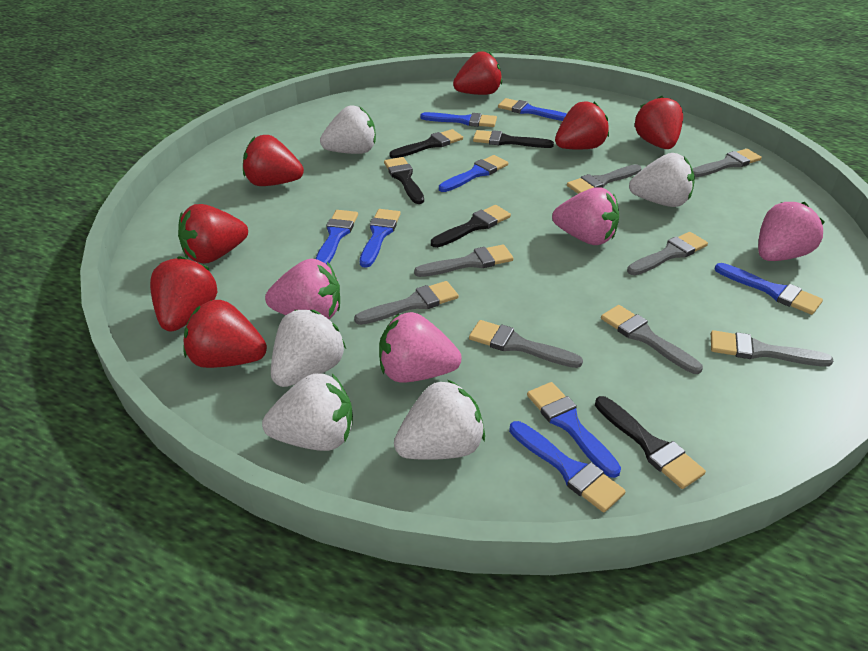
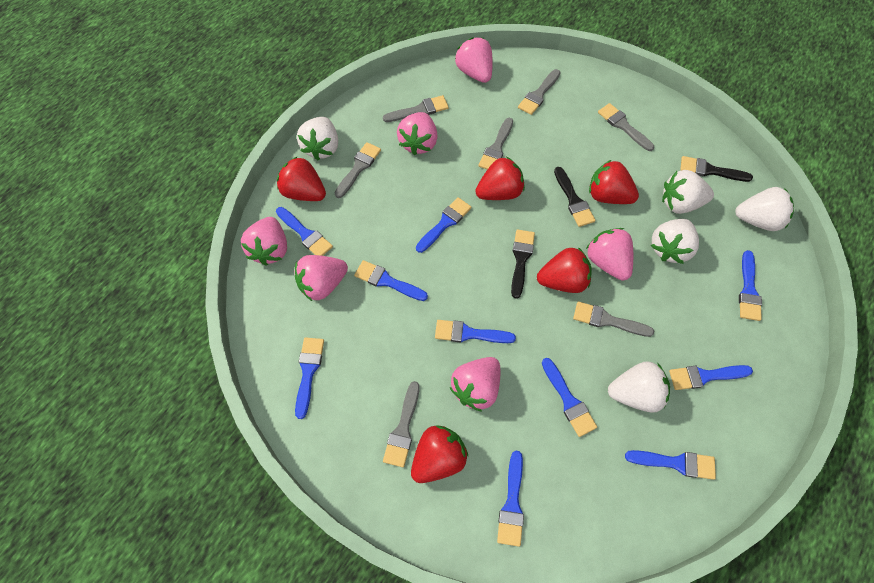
black brush: [384,157,424,204] [389,129,463,158] [431,205,511,248] [473,130,554,148] [595,396,706,489] = 5 -> [511,229,535,299] [554,167,595,227] [680,156,753,182] = 3
blue brush: [316,210,358,264] [360,209,401,268] [420,112,497,127] [439,155,508,192] [498,98,567,121] [509,421,626,513] [527,382,621,478] [715,263,823,315] = 8 -> [276,207,333,256] [295,337,324,419] [354,260,428,301] [416,197,471,253] [435,320,516,343] [497,451,524,547] [542,358,597,437] [625,450,716,480] [669,365,753,390] [739,250,762,321] = 10
grey brush: [354,281,459,325] [414,244,513,277] [469,320,583,368] [567,164,641,194] [601,305,703,374] [627,232,708,275] [693,149,762,177] [711,330,833,367] = 8 -> [335,142,381,198] [383,95,449,122] [383,381,420,467] [478,118,513,169] [518,69,561,115] [573,301,654,337] [598,103,654,151] = 7
pink strawberry: [265,258,340,319] [379,312,462,382] [552,187,619,245] [758,202,825,261] = 4 -> [241,217,287,266] [295,255,348,301] [397,112,437,155] [450,357,500,412] [455,38,493,83] [586,228,633,281] = 6
red strawberry: [150,256,217,331] [178,204,248,264] [183,300,267,368] [243,135,304,186] [453,51,502,95] [555,101,609,150] [635,96,683,149] = 7 -> [277,156,326,201] [411,425,468,483] [475,157,525,200] [537,247,591,293] [589,160,639,204] = 5

